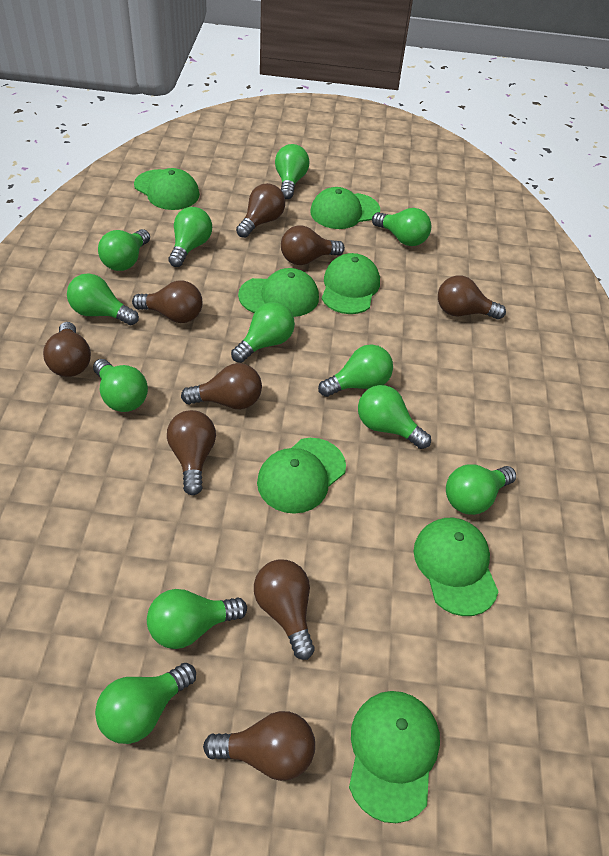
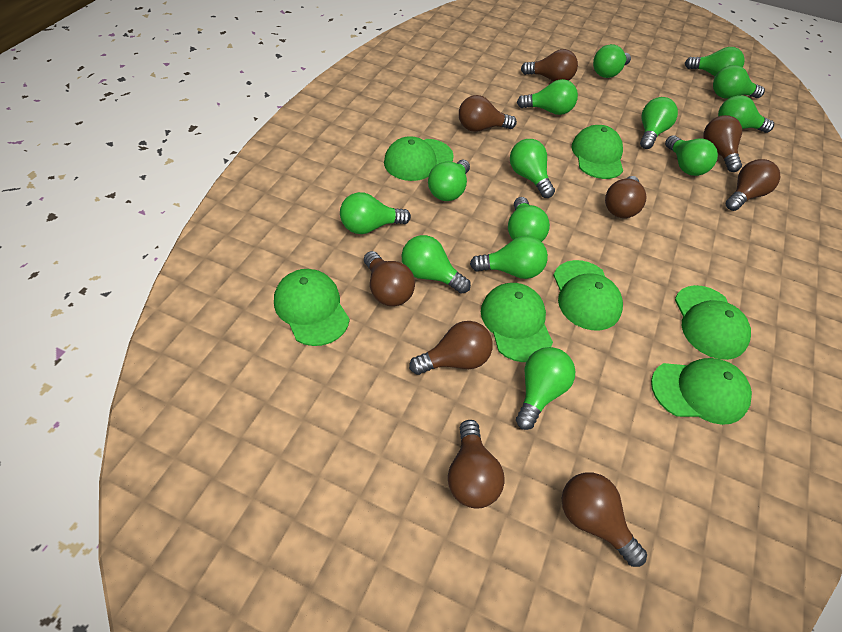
green light bulb: [67,273,139,325] [93,359,148,412] [95,663,196,744] [98,229,150,271] [147,589,247,649] [168,207,212,267] [231,302,295,363] [275,144,309,199] [318,345,393,397] [358,385,431,449] [372,208,431,246] [446,464,516,515] = 12 -> [340,192,411,234] [401,235,471,294] [428,160,470,201] [470,236,548,279] [508,197,550,242] [510,139,555,198] [516,347,576,430] [517,79,578,115] [593,44,631,78] [640,97,678,149] [665,135,718,176] [685,47,745,76] [713,65,765,99] [718,95,774,133] = 14

